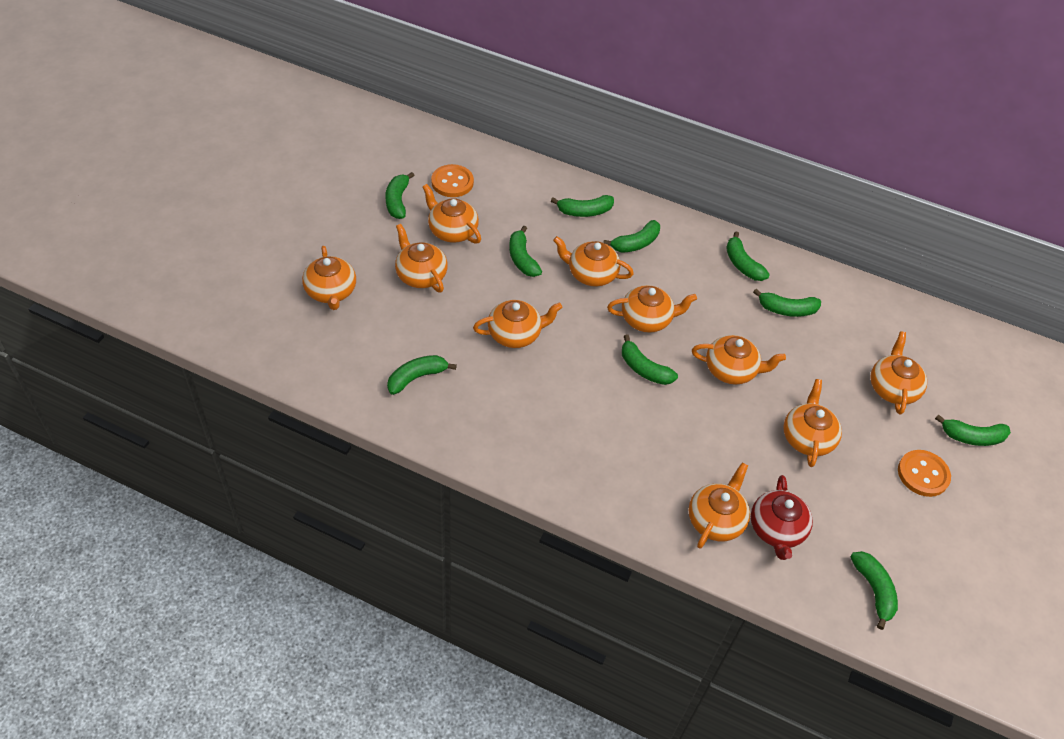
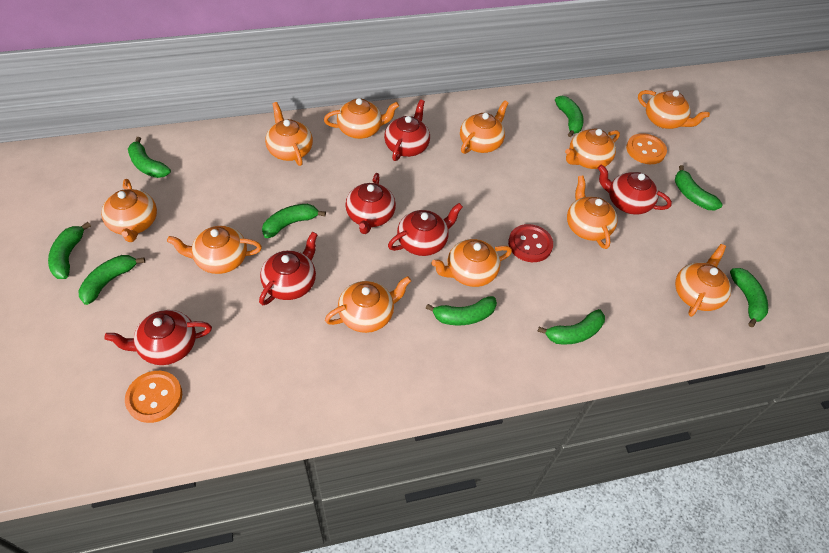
green banana: [385,172,415,219] [387,355,457,395] [509,226,542,277] [551,195,614,217] [603,220,660,253] [622,334,678,385] [726,232,770,281] [753,289,821,317] [851,551,898,630] [935,415,1011,446] = 10 -> [48,222,91,279] [78,255,145,305] [128,137,171,178] [262,204,326,238] [426,296,497,325] [537,309,605,345] [555,96,584,137] [675,165,723,210] [730,268,768,327] = 9
orange teapot: [302,246,356,310] [395,224,448,293] [423,184,481,244] [473,300,562,348] [553,236,634,287] [607,285,697,333] [688,462,750,549] [692,335,786,385] [783,379,842,467] [870,331,927,415] = 10 -> [101,179,157,242] [167,226,262,274] [265,102,313,166] [324,98,399,139] [325,276,411,333] [432,239,512,287] [460,101,508,154] [565,129,620,169] [567,175,618,249] [638,90,710,129] [675,244,731,317] = 11
red button: none = 0 -> [508,224,553,262] = 1
red teapot: [751,475,813,560] = 1 -> [104,310,212,365] [259,232,318,305] [345,173,396,234] [384,100,430,161] [388,203,463,256] [598,164,672,215] = 6

